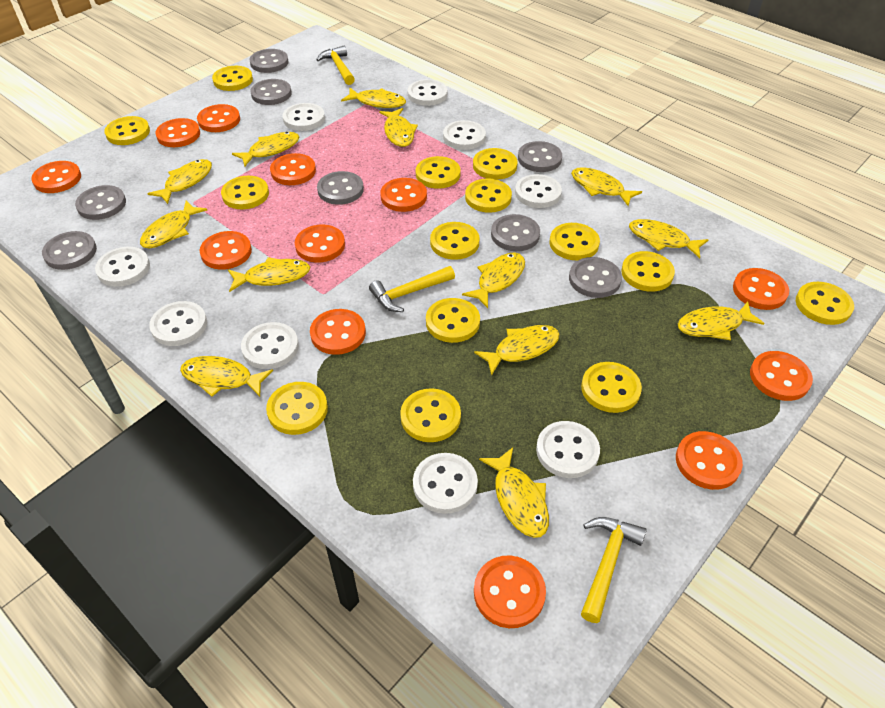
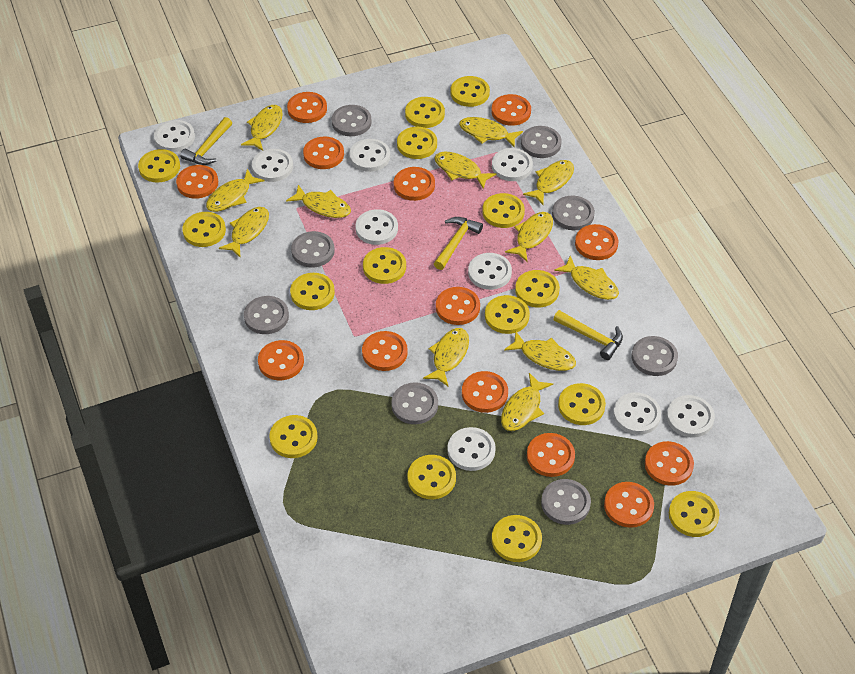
orange button: [31,161,81,193] [155,118,200,147] [197,104,240,132] [200,231,252,270] [270,153,316,185] [295,225,345,262] [310,309,366,355] [380,178,427,212] [474,555,546,628] [676,431,743,490] [733,268,789,310] [750,351,813,401] = 12 -> [176,165,218,199] [258,340,304,380] [287,92,327,123] [303,136,344,169] [362,331,408,371] [394,167,435,201] [436,287,480,325] [462,371,508,413] [492,94,531,126] [527,433,575,477] [575,224,618,260] [604,482,654,528] [645,441,694,486] = 13
yellow button: [104,116,150,145] [212,66,253,91] [221,176,269,209] [266,382,328,435] [400,388,461,442] [416,156,461,189] [426,298,480,343] [430,222,480,260] [465,178,512,213] [473,148,518,180] [550,223,600,260] [581,362,642,413] [621,251,675,292] [796,282,854,325] = 14 -> [138,149,180,182] [182,212,226,247] [269,415,318,458] [290,273,335,310] [363,247,406,284] [397,127,437,159] [405,97,445,128] [408,455,456,499] [451,76,490,107] [482,193,525,228] [485,295,530,334] [492,515,542,562] [515,270,560,308] [558,383,606,425] [669,491,719,537] = 15
yellow fish: [140,201,207,248] [147,159,212,204] [180,356,273,397] [228,257,310,292] [232,132,299,166] [341,88,406,108] [379,108,418,147] [462,252,525,308] [474,325,560,376] [479,447,549,538] [571,167,642,206] [629,219,708,258] [678,301,765,340] = 13 -> [206,169,264,212] [219,207,269,258] [241,105,283,151] [286,185,351,218] [423,328,469,387] [434,152,497,189] [459,117,523,148] [501,373,553,431] [504,332,576,371] [505,212,553,262] [523,160,574,205] [554,256,619,300] = 12

